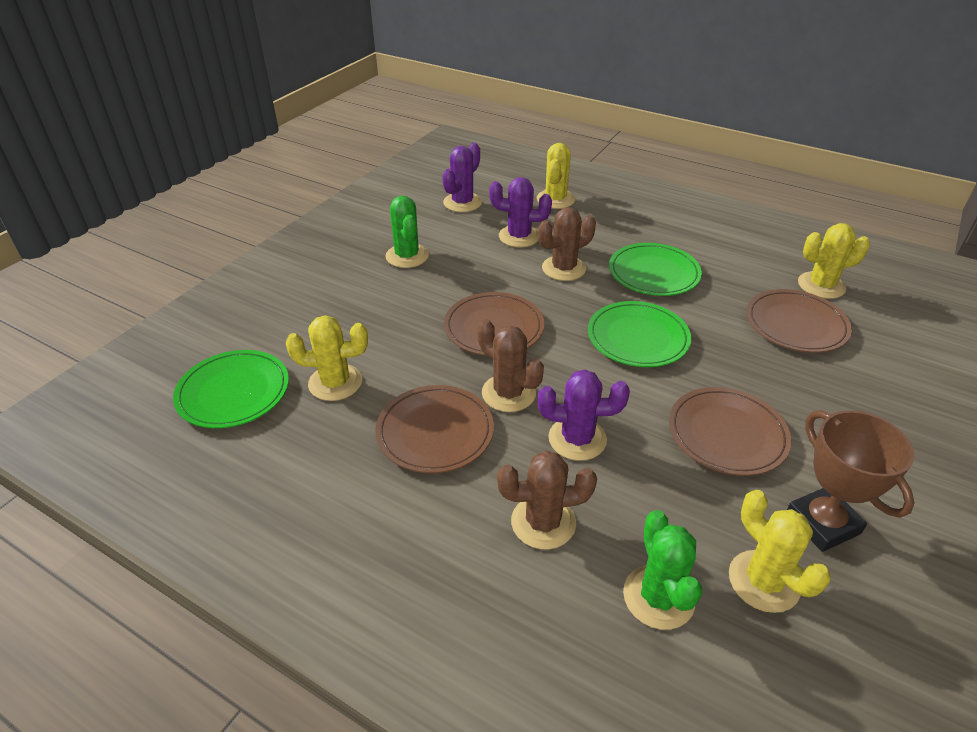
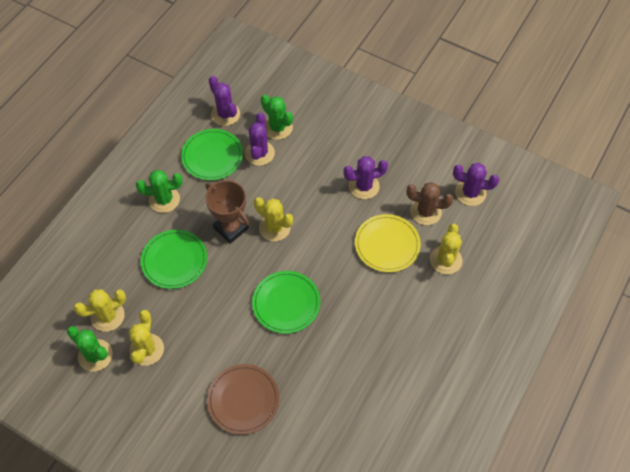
brown cactus: [477,319,544,412] [497,451,597,549] [538,207,596,281] = 3 -> [406,182,453,225] = 1
brown plate: [376,385,494,473] [444,292,544,356] [669,387,792,476] [746,289,852,353] = 4 -> [207,364,279,435] = 1
green cactus: [385,196,429,268] [623,510,702,630] = 2 -> [67,326,113,372] [136,170,183,213] [261,94,293,140] = 3
purple cactus: [442,143,482,212] [489,177,552,247] [538,370,630,461] = 3 -> [209,76,240,126] [245,113,275,166] [343,156,388,199] [453,163,499,206] = 4
yellow plate: none = 0 -> [355,214,421,272] = 1

